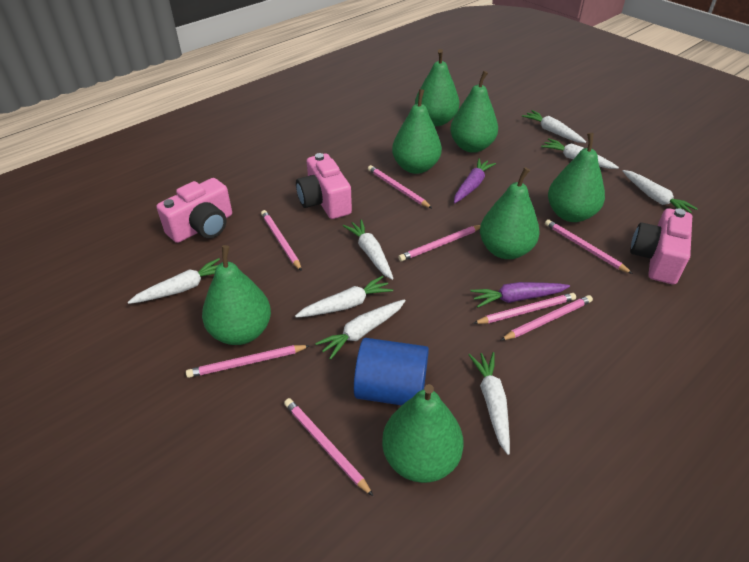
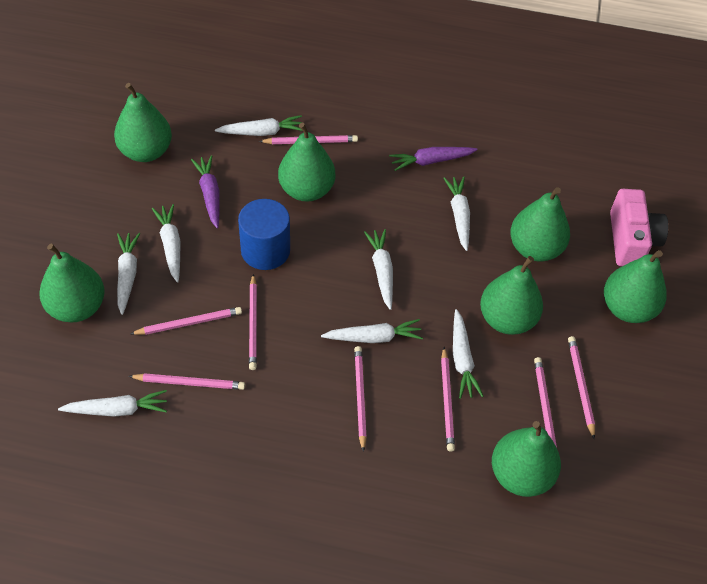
pink camera: [157,178,232,243] [296,153,352,219] [630,208,692,284] = 3 -> [610,189,668,266] = 1

